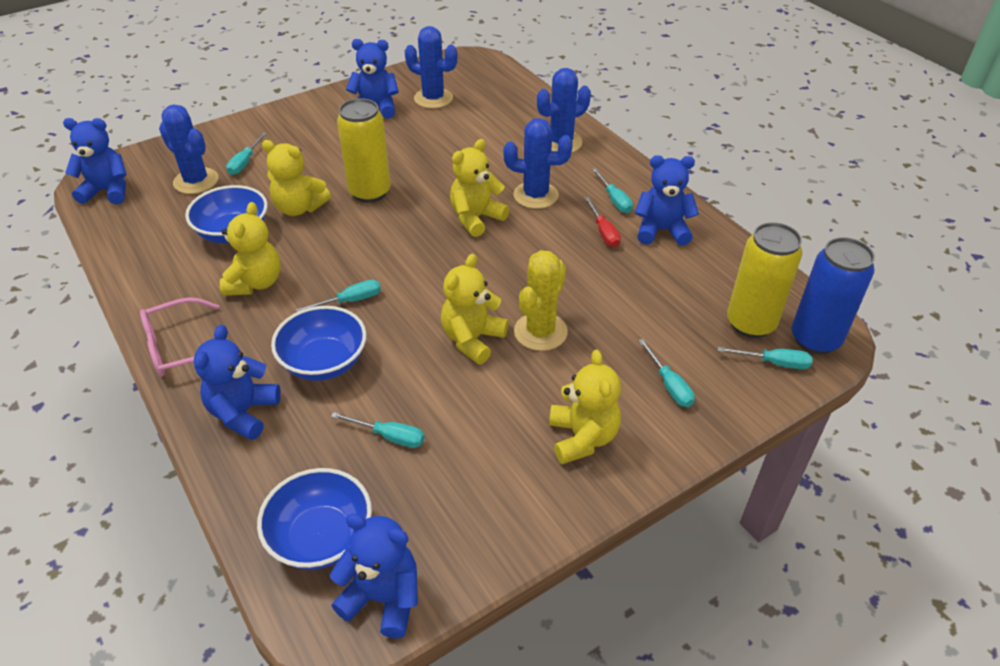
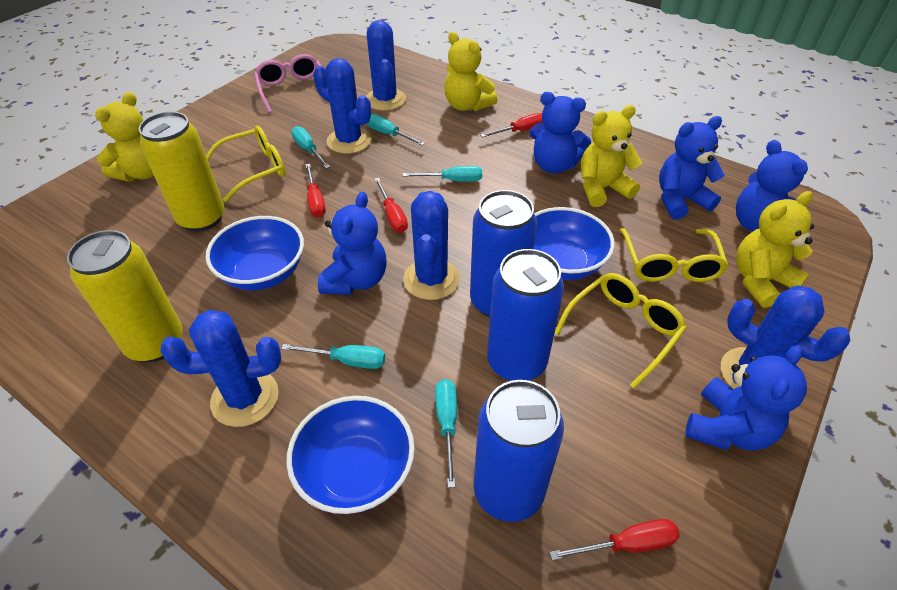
blue cactus: [159,104,218,194] [405,26,457,109] [503,118,573,209] [537,68,591,153] = 4 -> [160,310,281,427] [313,58,372,154] [366,20,406,111] [403,191,460,300] [721,286,850,389] = 5
blue can: [791,237,875,354] = 1 -> [470,190,537,317] [474,380,564,522] [487,249,564,381] = 3
red screwdriver: [585,197,621,247] = 1 -> [305,164,326,218] [374,178,408,233] [481,113,543,137] [550,519,680,561] = 4
turquoise screwdriver: [226,133,267,175] [296,280,381,312] [331,412,424,448] [592,168,633,213] [638,339,695,407] [718,347,813,369] = 6 -> [281,344,385,369] [291,126,330,169] [367,114,425,146] [403,166,482,182] [435,379,457,488] = 5
yellow cactus: [514,250,568,351] = 1 -> none = 0
yellow glasses: none = 0 -> [206,125,285,202] [555,273,687,389] [620,228,728,282] = 3
yellow teddy bear: [220,202,280,296] [262,140,331,216] [441,254,508,364] [450,139,509,237] [549,350,621,464] = 5 -> [95,92,154,182] [444,32,498,111] [581,105,642,207] [736,191,814,308] = 4

